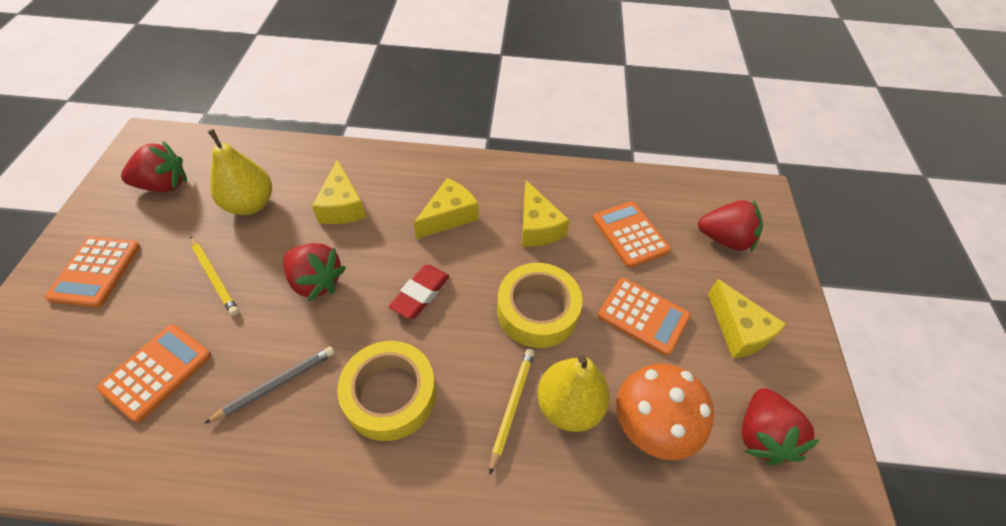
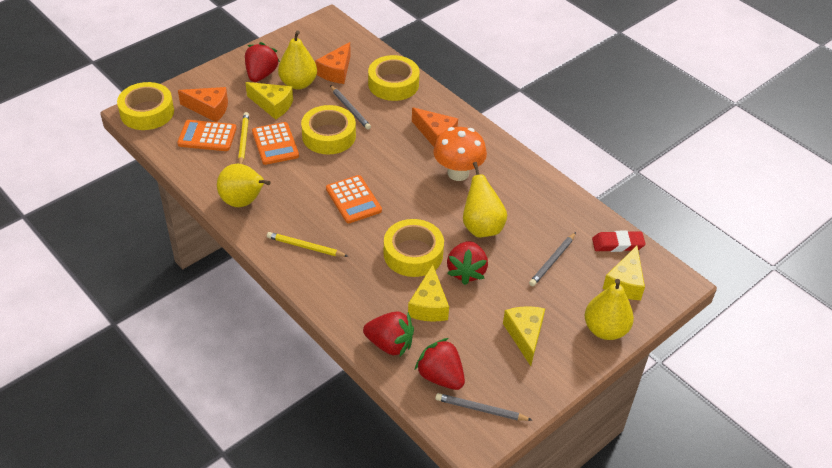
grey pencil: [204,346,335,424] = 1 -> [330,85,371,130] [435,393,532,421] [529,232,576,286] = 3
orange calculator: [45,236,140,308] [97,324,211,422] [593,201,671,268] [598,278,691,356] = 4 -> [177,120,237,151] [252,122,299,165] [326,175,382,223] = 3
orange cheese: none = 0 -> [178,87,228,122] [315,42,351,84] [412,107,458,147] = 3
yellow pear: [208,129,272,215] [537,355,610,432] = 2 -> [217,164,270,207] [278,30,317,89] [463,162,507,238] [585,279,634,340] = 4
yellow tape: [337,341,436,441] [497,263,582,348] = 2 -> [117,82,174,130] [301,105,356,154] [368,55,419,101] [384,219,444,277] = 4

